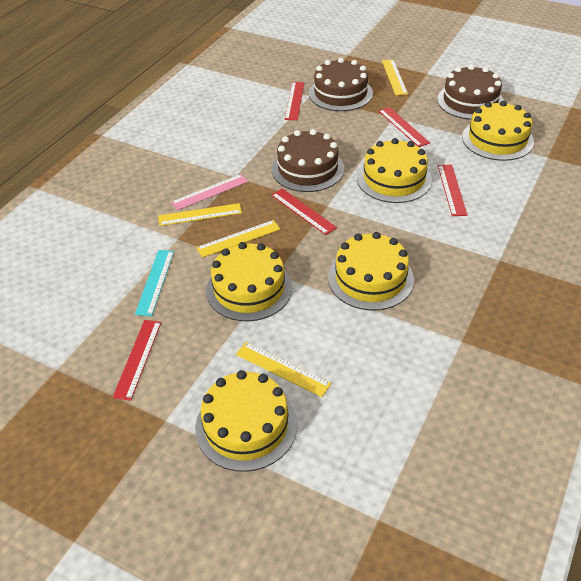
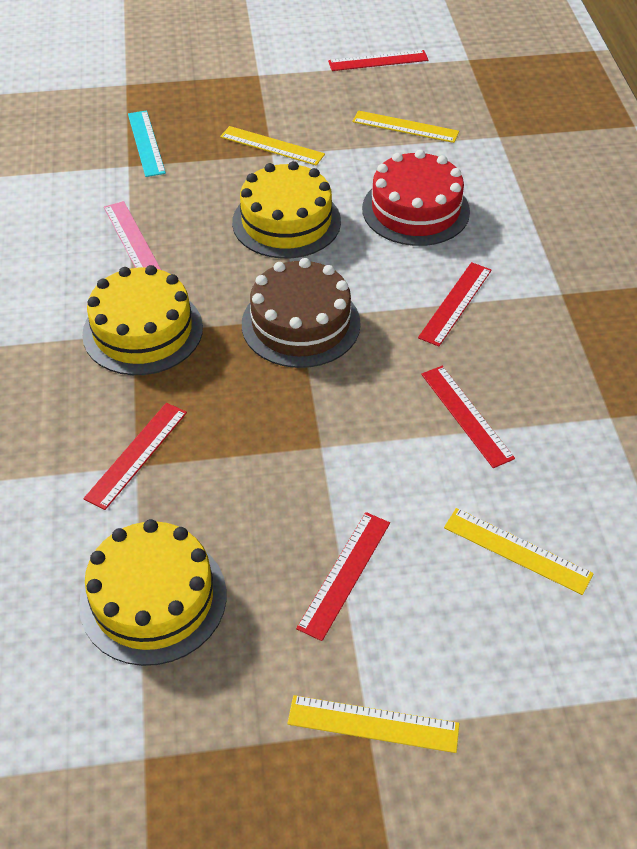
brown cake: [272,129,344,192] [309,58,373,111] [437,65,504,120] = 3 -> [242,258,361,368] = 1
red cake: none = 0 -> [362,150,470,246] = 1
yellow cake: [195,370,297,472] [206,242,292,321] [328,232,414,310] [357,138,432,203] [462,101,534,161] = 5 -> [79,519,226,666] [82,265,203,375] [232,161,341,259] = 3

